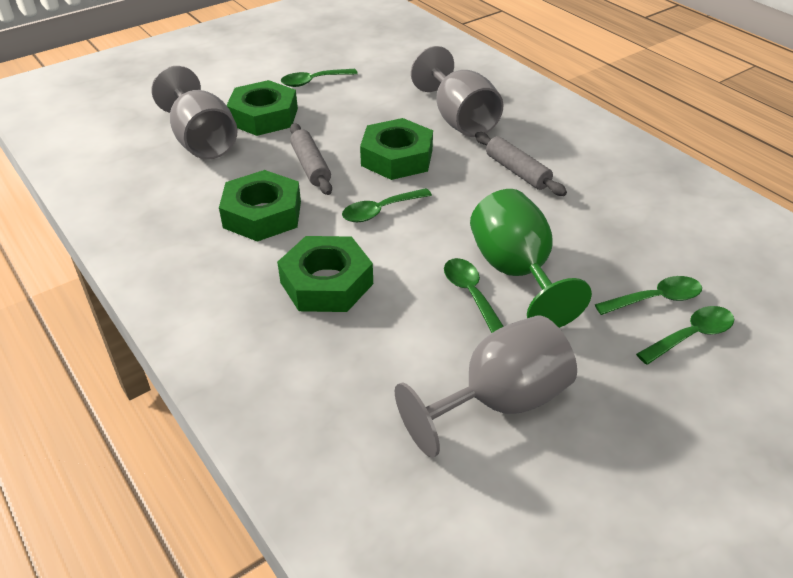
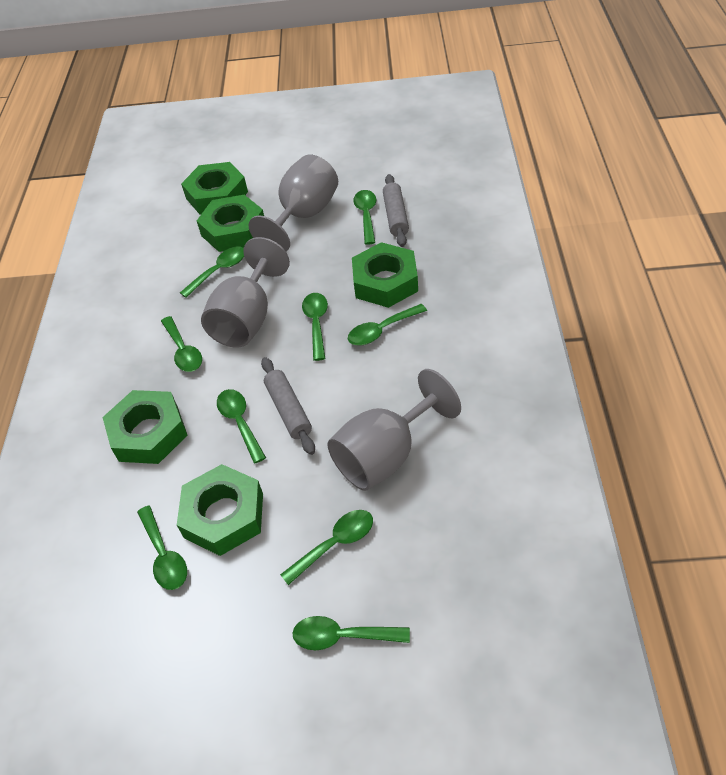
green goblet: [470,189,592,328] = 1 -> none = 0
green nut: [219,170,301,242] [226,80,298,136] [277,236,373,312] [360,118,433,180] = 4 -> [102,390,187,464] [177,464,263,556] [181,162,248,214] [197,195,264,252] [352,242,418,308] = 5
green spoon: [281,69,358,87] [342,188,432,222] [444,258,504,333] [595,276,702,315] [636,306,734,365] = 5 -> [137,506,187,590] [161,316,202,372] [180,247,244,298] [217,389,266,463] [280,510,373,585] [292,616,410,650] [302,293,328,361] [348,304,427,345] [353,190,376,245] = 9

